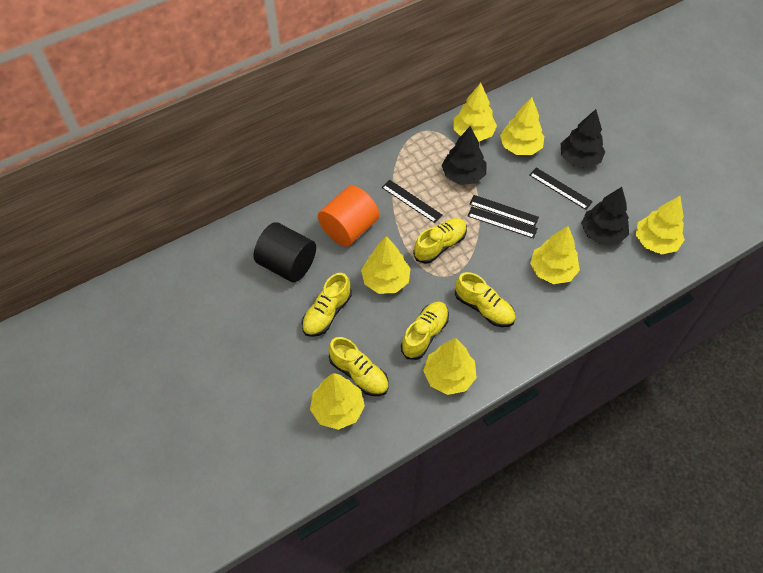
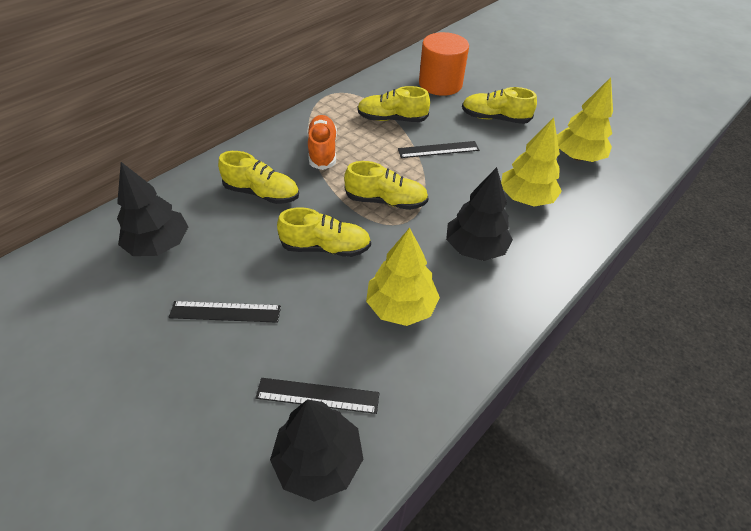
black cylinder: [254,222,316,282] = 1 -> none = 0
black ruler: [382,180,442,223] [468,207,538,238] [470,195,539,227] [529,168,593,210] = 4 -> [169,301,281,323] [255,378,379,414] [398,141,479,158] = 3
orange shoe: none = 0 -> [307,115,337,170] = 1
yellow tree: [310,373,365,430] [361,236,411,294] [423,338,477,395] [454,83,497,141] [500,97,544,155] [530,226,580,284] [636,196,685,255] = 7 -> [366,228,440,326] [501,117,562,206] [557,77,613,162] = 3

